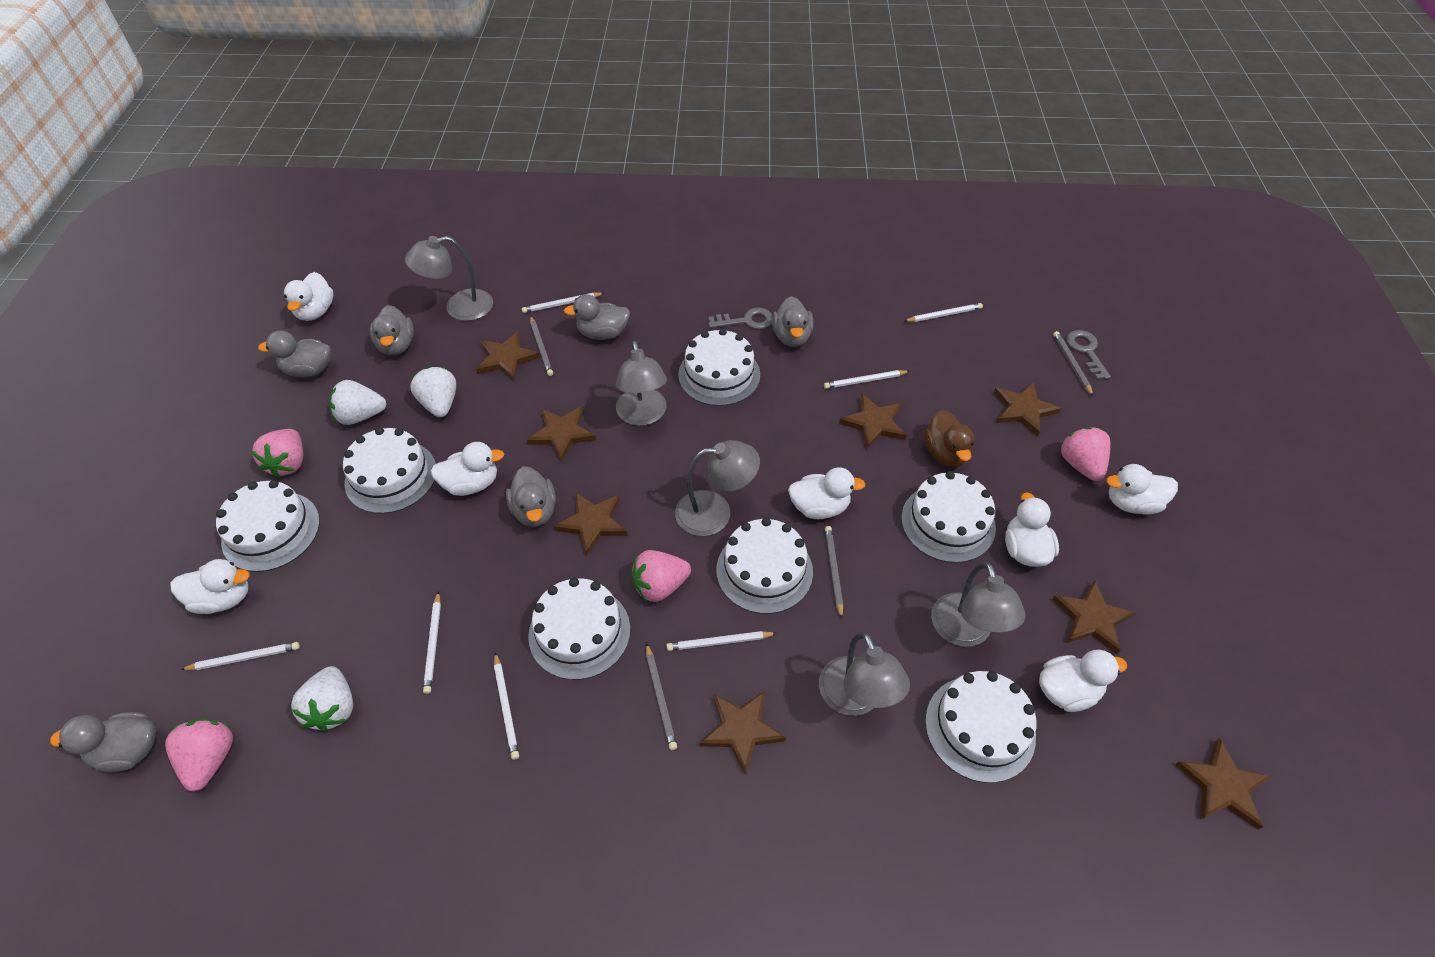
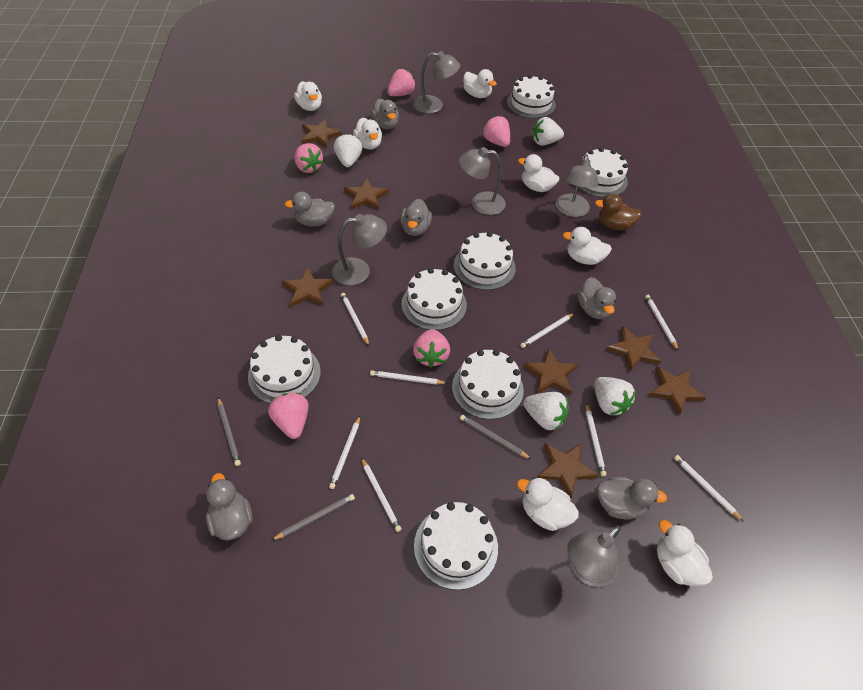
brown star: [476,331,540,381] [526,406,596,462] [554,492,627,556] [700,691,786,774] [839,394,906,450] [994,382,1061,437] [1052,580,1135,654] [1175,738,1271,829] = 8 -> [282,267,333,307] [302,119,342,148] [344,178,389,210] [523,349,578,395] [537,443,599,499] [606,326,661,371] [648,367,707,415] = 7
grey key: [708,308,773,329] [1066,330,1111,380] = 2 -> none = 0
grey pencil: [530,316,553,376] [646,643,677,750] [825,526,843,619] [1053,331,1093,396] = 4 -> [218,398,241,466] [272,494,355,540] [460,415,531,459] = 3
pink strawberry: [165,718,233,792] [251,429,303,478] [632,550,691,602] [1060,427,1110,481] = 4 -> [268,393,309,439] [294,143,324,173] [387,69,416,96] [413,329,450,368] [483,116,510,147] = 5
white pencil: [180,642,300,670] [423,591,441,694] [494,652,519,760] [522,293,604,313] [666,631,777,651] [824,370,910,389] [905,303,983,322] = 7 -> [329,416,360,489] [341,293,369,346] [361,457,401,532] [370,370,447,385] [520,313,575,348] [586,403,606,477] [645,295,678,350] [674,455,744,522] = 8
white strawberry: [291,666,353,731] [329,380,386,425] [410,367,456,417] = 3 -> [334,133,362,167] [523,392,568,431] [533,117,564,146] [594,377,636,415] = 4

